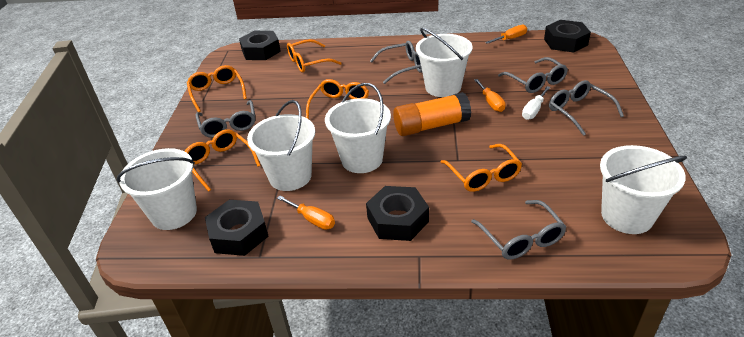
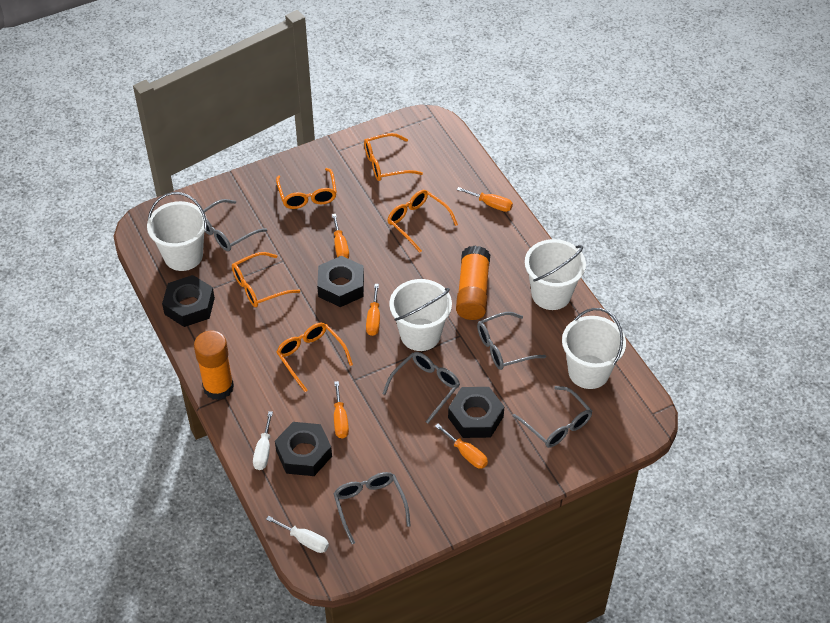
orange glue stick: [393,92,472,136] = 1 -> [194,331,234,400] [456,245,490,320] = 2
orange screwdriver: [277,196,335,230] [474,79,506,112] [485,25,527,44] = 3 -> [332,214,349,259] [334,381,349,439] [366,284,380,336] [435,424,488,469] [457,187,513,212] = 5
white bucket: [117,148,197,230] [247,100,315,191] [325,83,391,173] [416,28,473,97] [600,145,687,234] = 5 -> [147,192,207,271] [389,279,452,351] [525,239,586,310] [562,308,626,389] = 4
white screwdriver: [522,86,550,120] = 1 -> [253,411,273,470] [266,516,329,553] = 2

